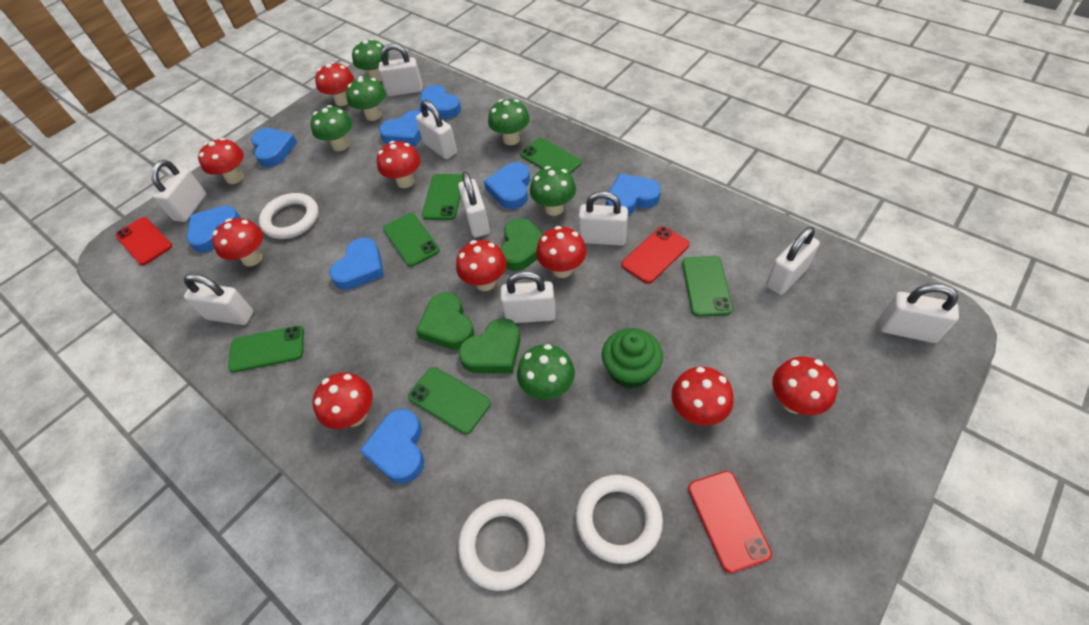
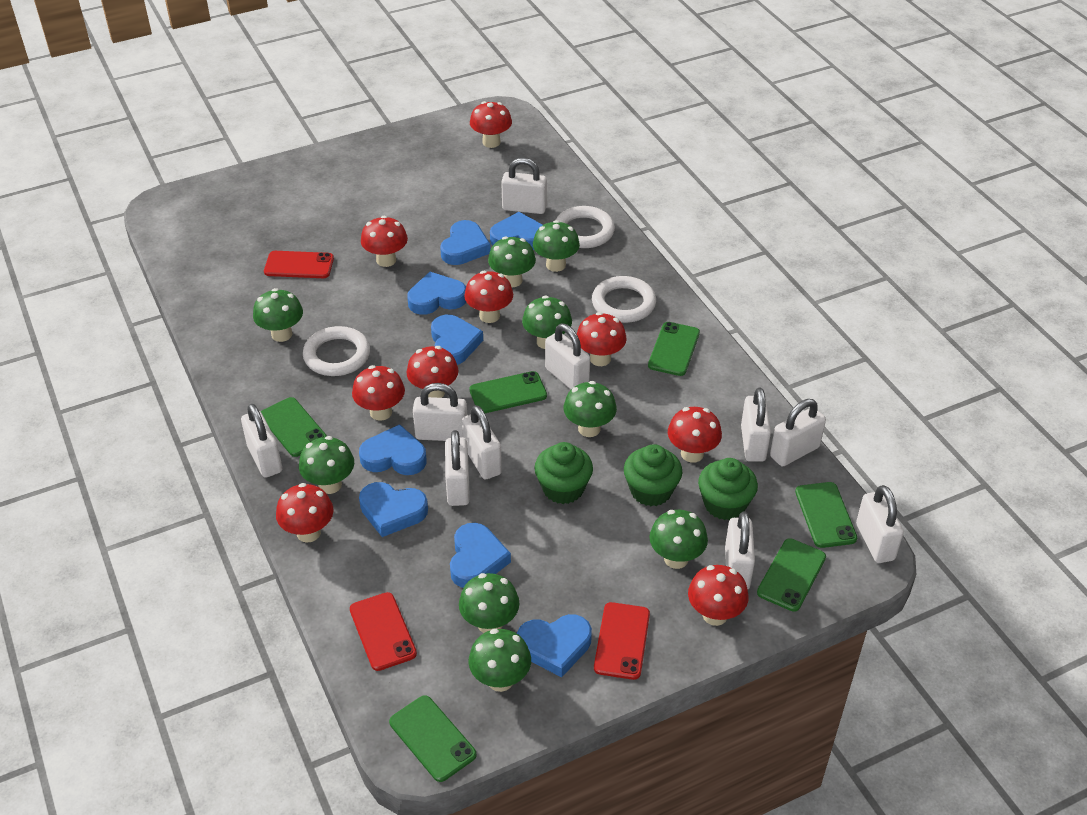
green cupcake: [602,328,663,389] = 1 -> [534,442,593,504] [624,444,682,506] [698,458,758,520] = 3
green heart: [416,292,474,350] [459,318,520,373] [500,218,543,271] = 3 -> none = 0
green mushroom: [310,105,353,151] [346,76,386,121] [352,38,389,82] [488,99,530,145] [517,344,575,400] [530,166,576,216] = 6 -> [253,288,303,342] [299,436,354,494] [459,573,519,633] [468,629,531,692] [488,236,536,287] [522,296,572,349] [533,220,580,272] [563,381,617,437] [649,510,708,569] = 9
white padlock: [151,160,206,222] [184,274,254,325] [379,43,422,96] [416,100,457,159] [458,171,490,237] [500,271,556,323] [578,191,628,246] [766,227,820,295] [879,283,959,343] = 9 -> [241,404,282,478] [413,383,467,441] [445,430,470,506] [462,405,502,480] [501,158,547,214] [545,324,590,389] [725,512,755,589] [741,388,771,462] [770,399,826,466] [856,485,904,563] = 10

